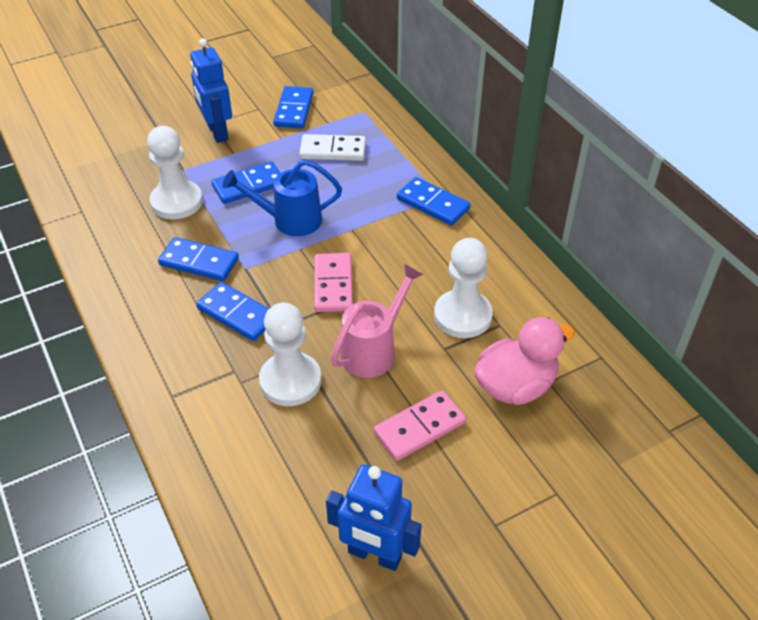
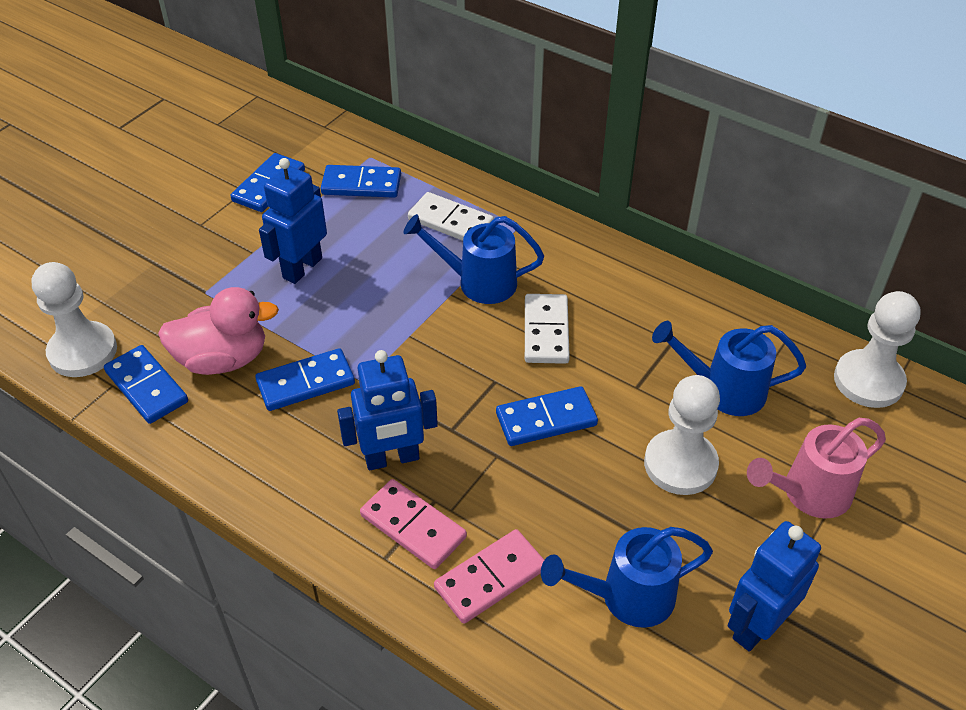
blue robot: [190,39,232,143] [326,464,421,571] = 2 -> [259,158,327,284] [337,350,438,470] [727,521,821,651] = 3
blue watering can: [222,159,342,236] = 1 -> [403,214,544,304] [541,527,713,628] [652,321,806,416] = 3
white domino: [299,134,366,161] = 1 -> [408,192,494,241] [525,294,570,364] = 2

